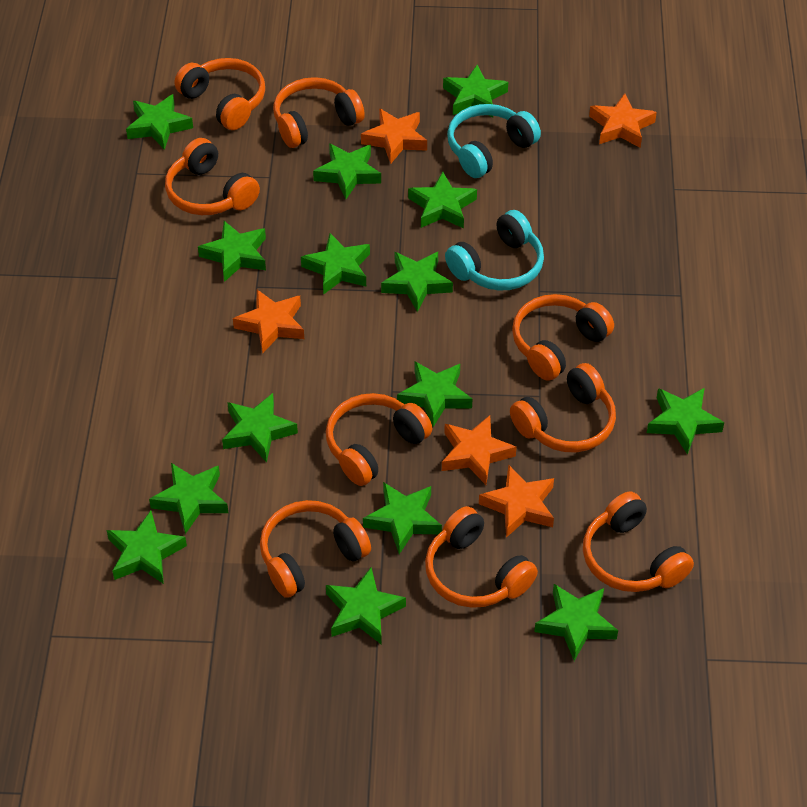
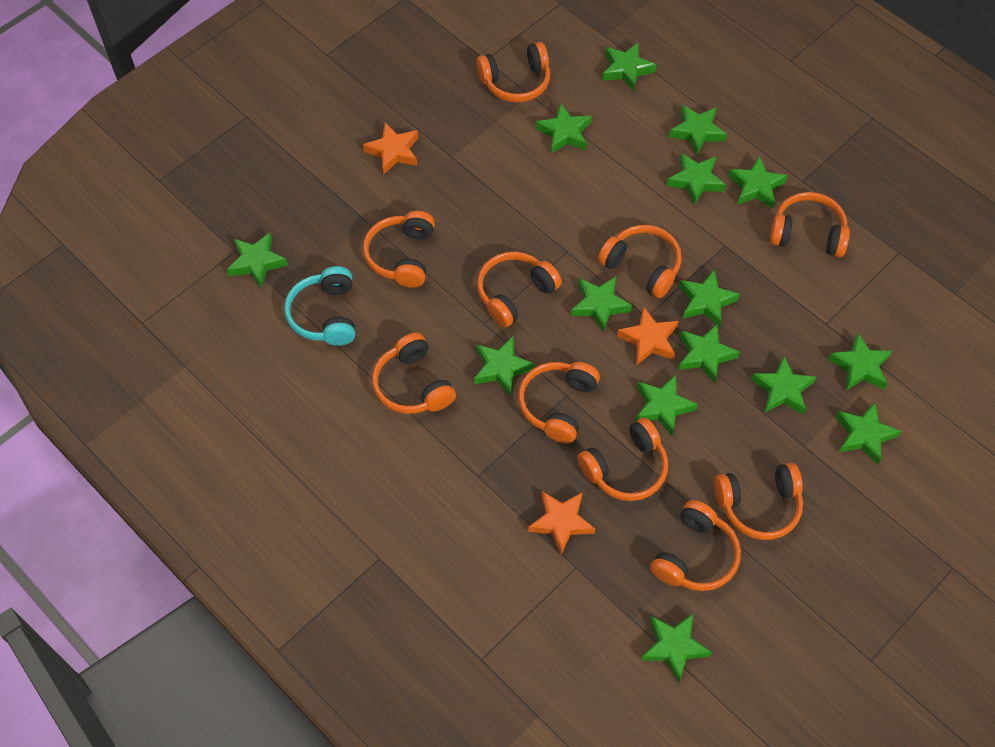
orange headphones: [165,138,260,215] [175,58,265,130] [260,500,371,598] [273,77,365,148] [326,393,432,486] [425,506,538,608] [510,363,616,452] [512,294,614,381] [583,492,694,592] = 9 -> [363,211,435,288] [372,333,456,414] [477,42,551,103] [477,252,562,328] [518,362,600,443] [577,418,668,501] [598,225,682,298] [650,500,741,591] [714,463,803,540] [770,192,850,257] = 10
orange star: [233,290,304,353] [361,108,427,164] [442,415,517,485] [479,465,554,538] [589,93,657,148] = 5 -> [363,123,418,175] [528,491,595,555] [617,306,678,365] = 3
turquoise headphones: [445,210,544,291] [447,104,541,178] = 2 -> [284,266,355,346] = 1

